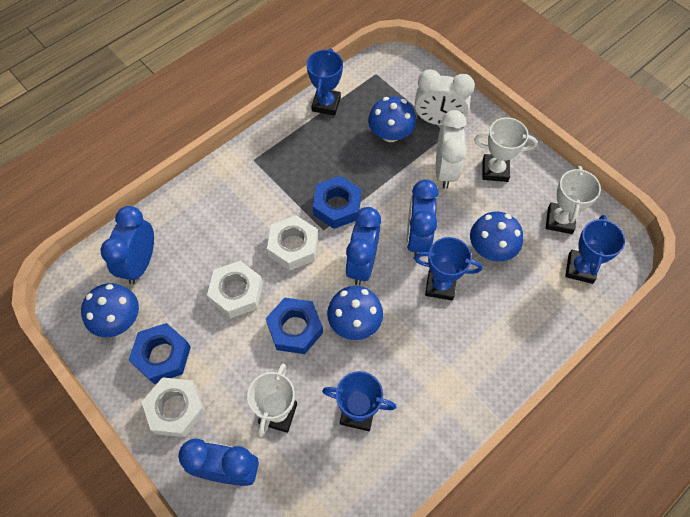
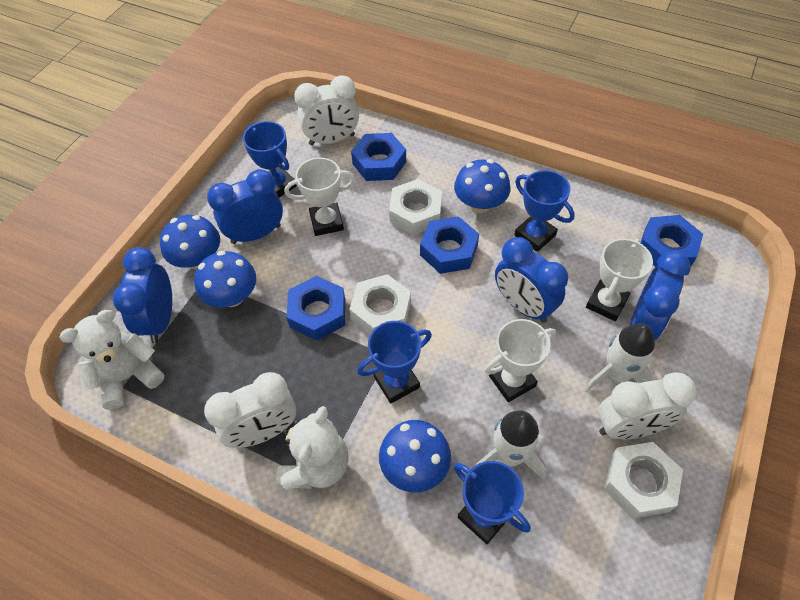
blue nut: [129,323,191,384] [266,298,323,354] [313,176,361,229] = 3 -> [286,276,345,341] [351,133,406,181] [420,216,479,274] [640,215,703,267] = 4
white clock: [415,69,475,125] [436,110,467,189] = 2 -> [204,372,296,448] [294,75,359,145] [598,372,697,440] = 3
white rocket: none = 0 -> [476,410,547,480] [584,323,655,391] = 2
white teddy bear: none = 0 -> [60,310,164,410] [276,406,349,490] = 2

